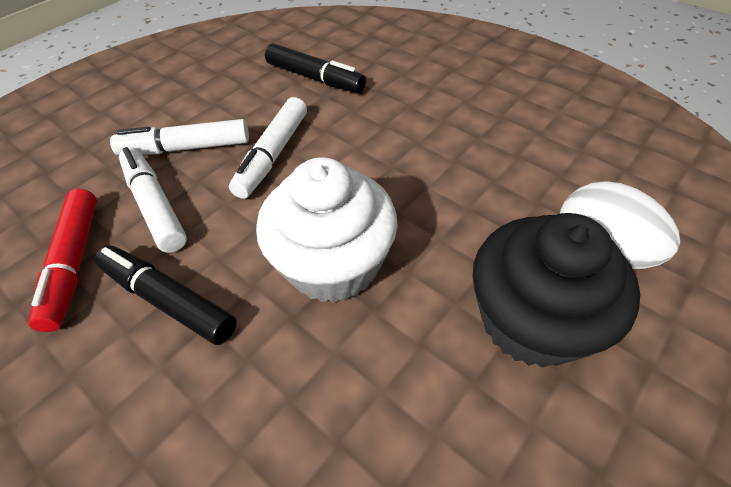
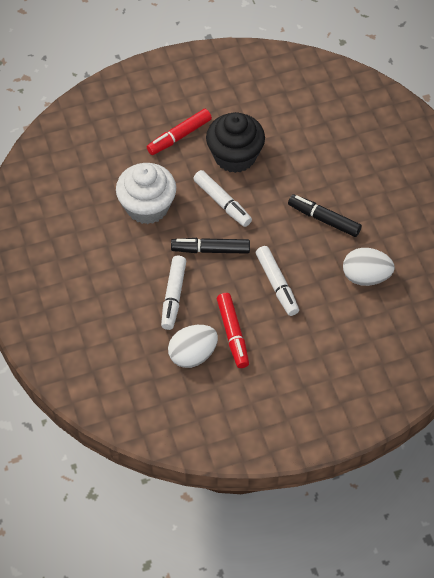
red marker: [28,189,97,332] = 1 -> [147,109,212,155] [217,293,249,368] = 2
white egg: [559,181,680,269] = 1 -> [168,325,218,368] [343,248,395,286] = 2

